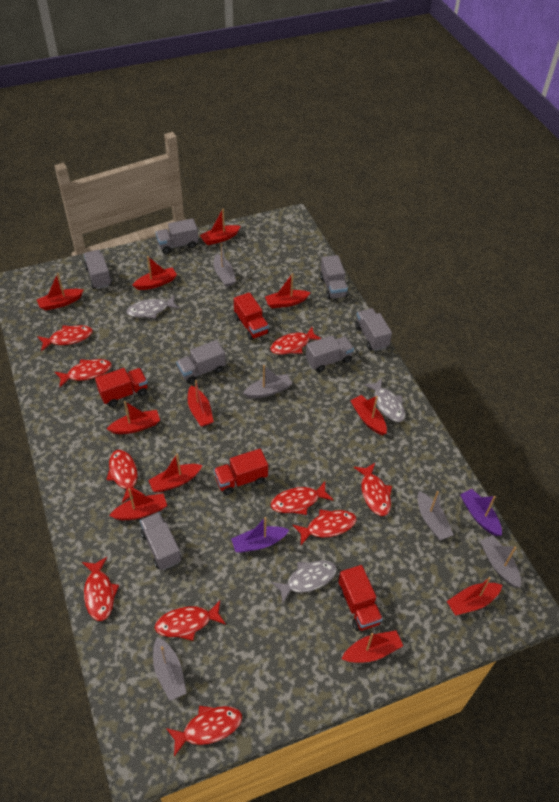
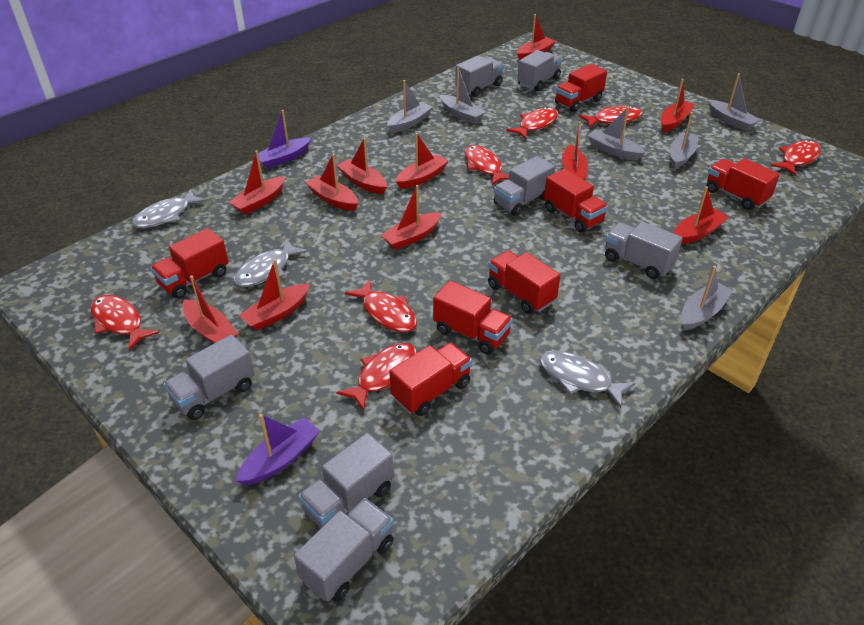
grey boat: [153,637,187,701] [214,243,236,287] [243,365,293,398] [417,491,454,540] [480,535,521,588] = 5 -> [387,80,433,133] [440,68,486,123] [587,107,645,160] [670,112,699,169] [681,266,733,330] [708,73,760,131] = 6
red fish: [37,325,93,352] [55,359,112,388] [82,557,119,621] [106,450,145,503] [155,601,226,641] [166,706,242,756] [270,327,322,355] [271,482,333,515] [293,510,356,545] [354,463,392,516] = 10 -> [91,295,159,350] [336,343,417,411] [345,279,417,332] [465,145,509,185] [506,107,558,139] [578,106,643,128] [770,140,821,176] = 7
red truck: [95,368,148,407] [214,449,268,495] [234,292,269,340] [338,565,383,631] = 4 -> [150,228,229,299] [389,343,472,416] [433,281,513,355] [488,250,561,314] [544,169,608,232] [555,64,607,112] [706,158,780,210] = 7

